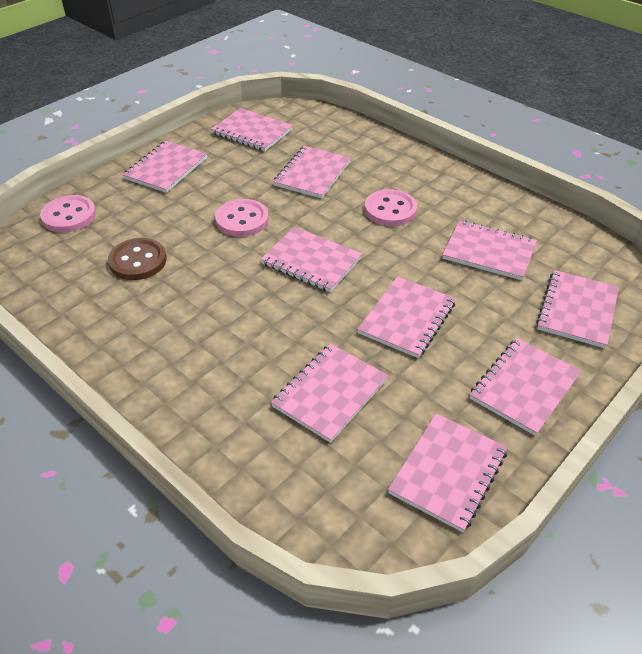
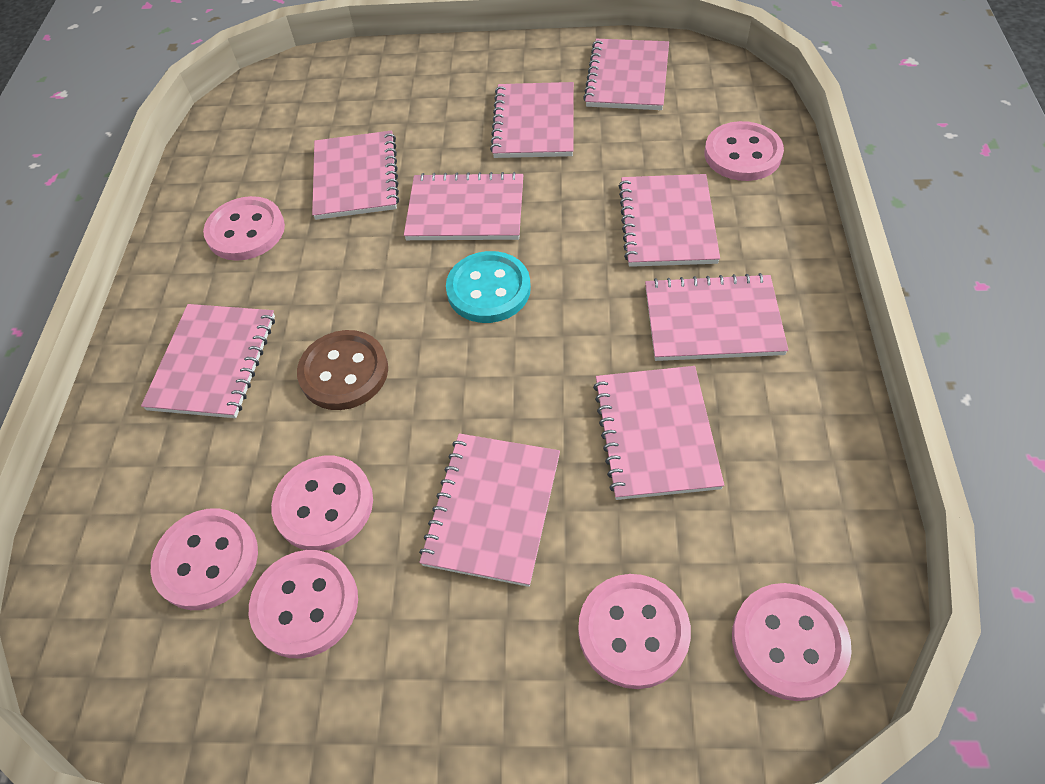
pink button: [40,195,96,233] [215,199,269,237] [365,189,417,226] = 3 -> [151,508,258,610] [203,196,285,261] [249,550,358,659] [271,456,373,551] [578,574,691,689] [705,121,784,181] [732,583,852,701] = 7
pink notebook: [122,141,207,193] [211,108,293,151] [261,227,362,292] [271,343,388,443] [273,146,351,198] [357,276,456,358] [388,414,508,532] [442,220,537,280] [470,338,581,436] [536,270,619,348] = 10 -> [141,304,275,418] [312,130,399,220] [404,172,523,240] [419,433,560,587] [490,82,574,158] [583,39,669,110] [593,366,724,500] [619,174,720,267] [645,273,788,361] = 9
turquoise button: none = 0 -> [446,251,531,323] = 1

